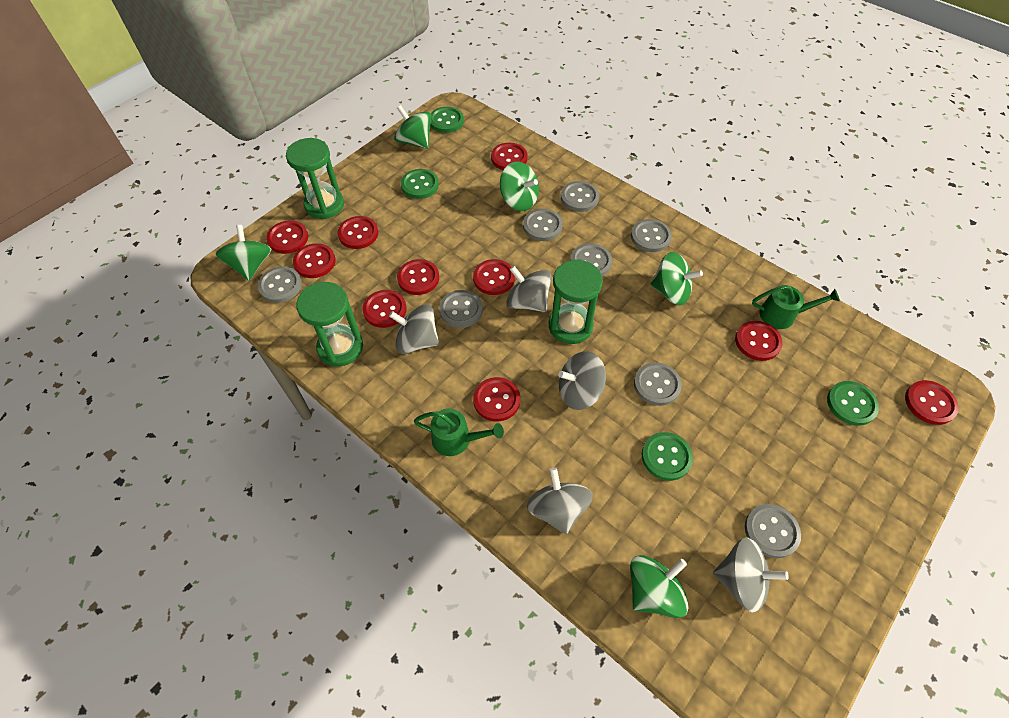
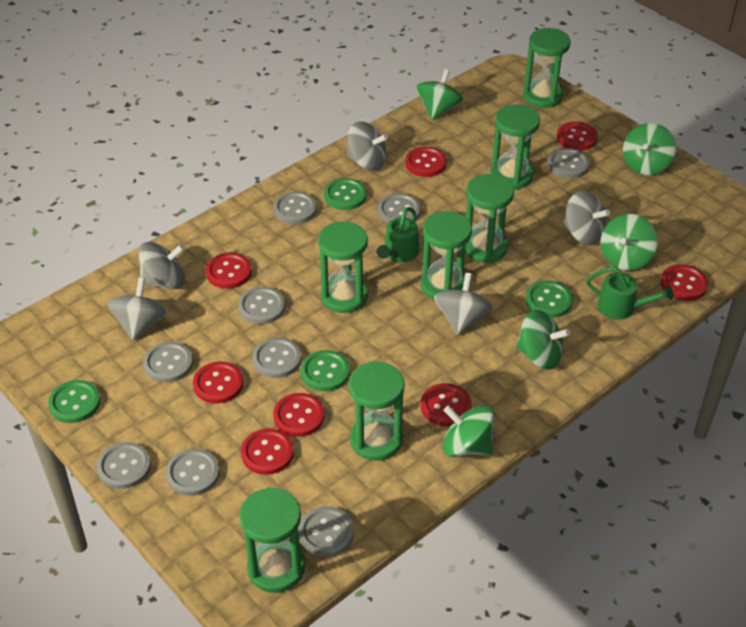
green hourglass: [286,138,344,219] [296,282,363,367] [549,259,603,344] = 3 -> [239,487,305,593] [318,221,368,313] [349,361,404,461] [421,211,472,300] [465,174,514,263] [490,105,540,190] [523,28,571,108] = 7
grey button: [258,266,302,303] [439,290,483,328] [523,209,563,241] [561,181,599,212] [571,243,612,276] [631,219,672,252] [634,362,682,406] [745,504,801,558] = 8 -> [97,442,151,489] [143,342,193,383] [165,449,220,496] [238,287,285,324] [252,338,301,378] [273,192,317,224] [298,506,354,557] [378,193,421,223] [548,148,590,178] = 9
red button: [266,220,308,254] [293,243,336,278] [338,216,378,249] [362,290,407,328] [397,259,439,295] [473,259,515,295] [473,377,520,422] [491,142,528,170] [735,321,783,361] [905,380,959,425] = 10 -> [193,362,243,404] [206,253,252,289] [241,429,294,475] [273,393,324,437] [405,147,447,177] [421,383,471,427] [557,122,598,151] [660,264,708,301] = 8

